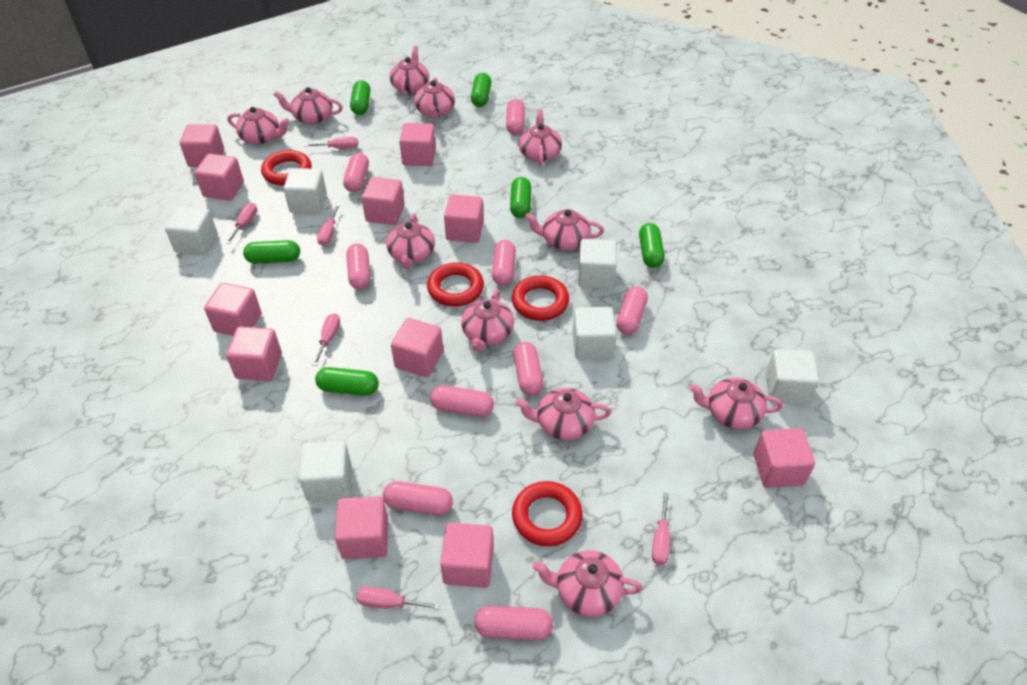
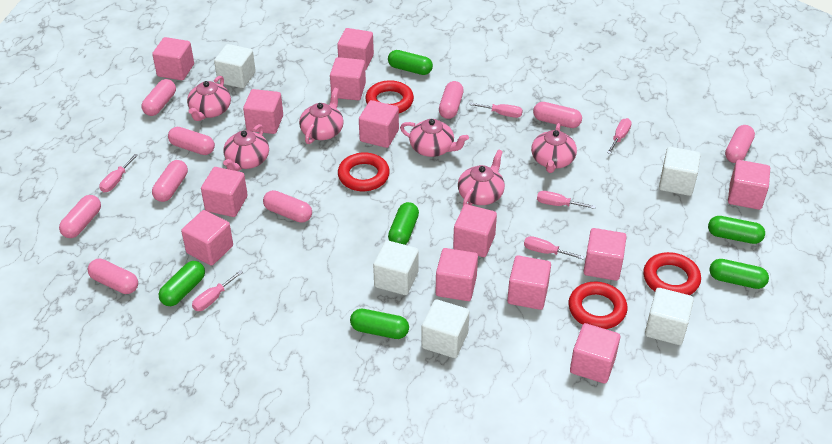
pink cube: [180,124,224,167] [194,154,244,201] [204,283,262,336] [226,326,282,381] [335,496,388,559] [362,177,405,225] [391,318,443,377] [399,123,436,166] [440,523,494,588] [444,194,484,243] [754,428,815,488] = 11 -> [152,37,194,80] [181,210,233,266] [201,167,248,217] [243,89,283,134] [330,57,366,100] [337,28,374,71] [359,100,399,148] [436,248,478,301] [453,204,497,257] [507,255,551,310] [570,323,620,384] [583,228,627,281] [728,160,770,210] = 13
pink teapot: [227,107,289,145] [274,87,343,124] [386,213,435,269] [390,46,429,96] [414,77,455,119] [461,289,514,352] [515,388,611,440] [519,109,562,166] [525,209,604,250] [532,550,643,617] [689,378,783,429] = 11 -> [187,76,231,121] [223,124,269,171] [299,88,344,144] [400,119,469,157] [458,150,505,206] [531,123,577,173] = 6
white cube: [165,206,218,255] [283,168,327,214] [299,441,352,502] [573,307,616,359] [578,239,617,289] [766,349,819,405] = 6 -> [214,44,256,88] [373,240,419,295] [421,299,469,358] [645,288,694,345] [659,147,701,196] = 5

